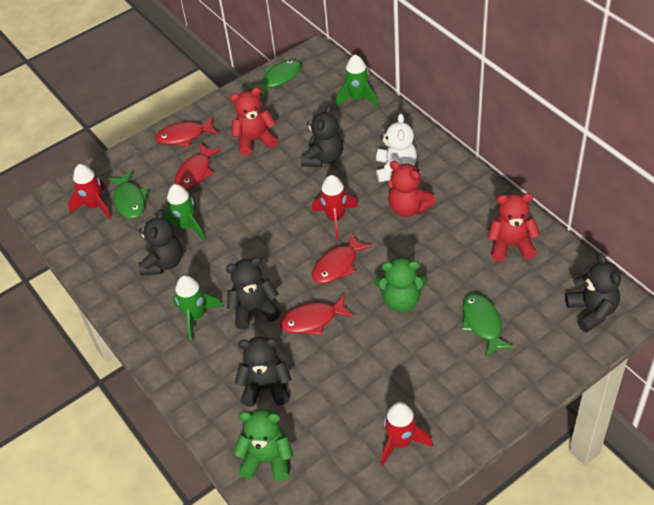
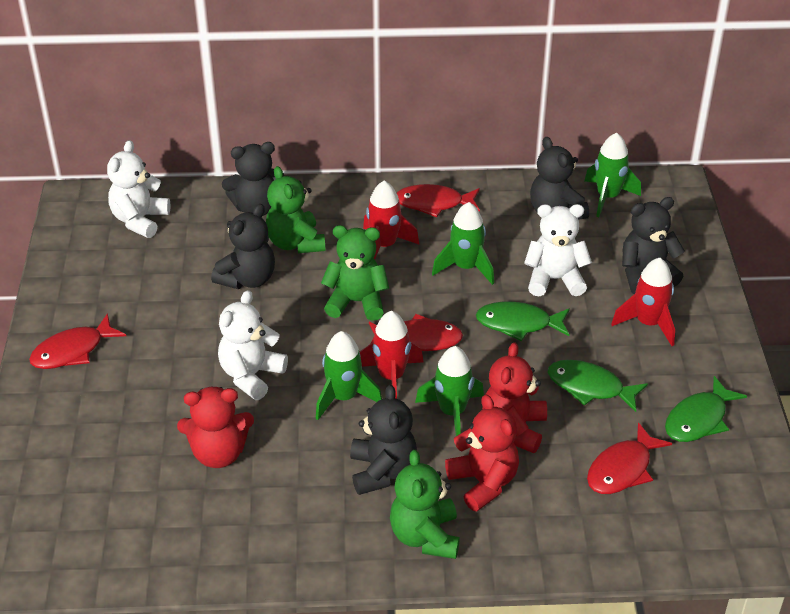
green rocket: [164,184,205,240] [173,275,223,341] [336,55,378,108] = 3 -> [316,331,382,420] [415,346,484,436] [432,202,494,285] [585,133,641,217] = 4
green teddy bear: [233,409,293,481] [374,256,428,312] = 2 -> [266,166,325,253] [321,225,389,321] [390,450,460,559] = 3
white teddy bear: [376,114,417,182] = 1 -> [107,140,170,238] [218,290,288,400] [524,204,592,296] = 3

